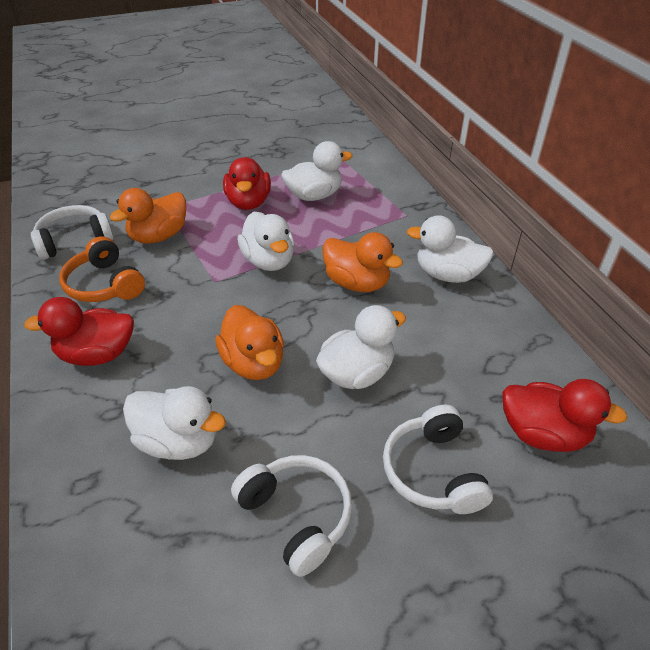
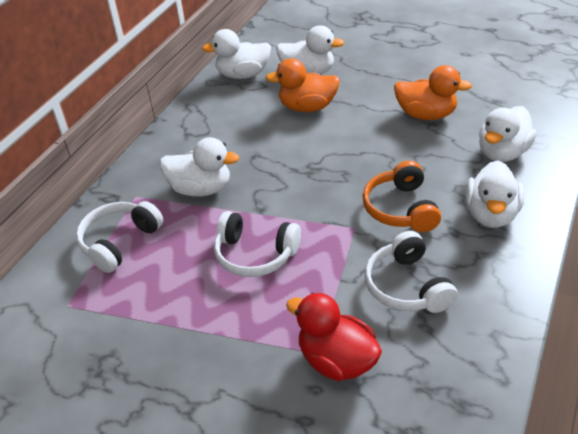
orange duck: [110,188,186,244] [215,305,284,380] [322,232,403,292] = 3 -> [266,58,340,112] [394,65,472,120] = 2
red duck: [24,297,134,366] [223,157,271,210] [502,379,628,452] = 3 -> [286,293,382,381] = 1

